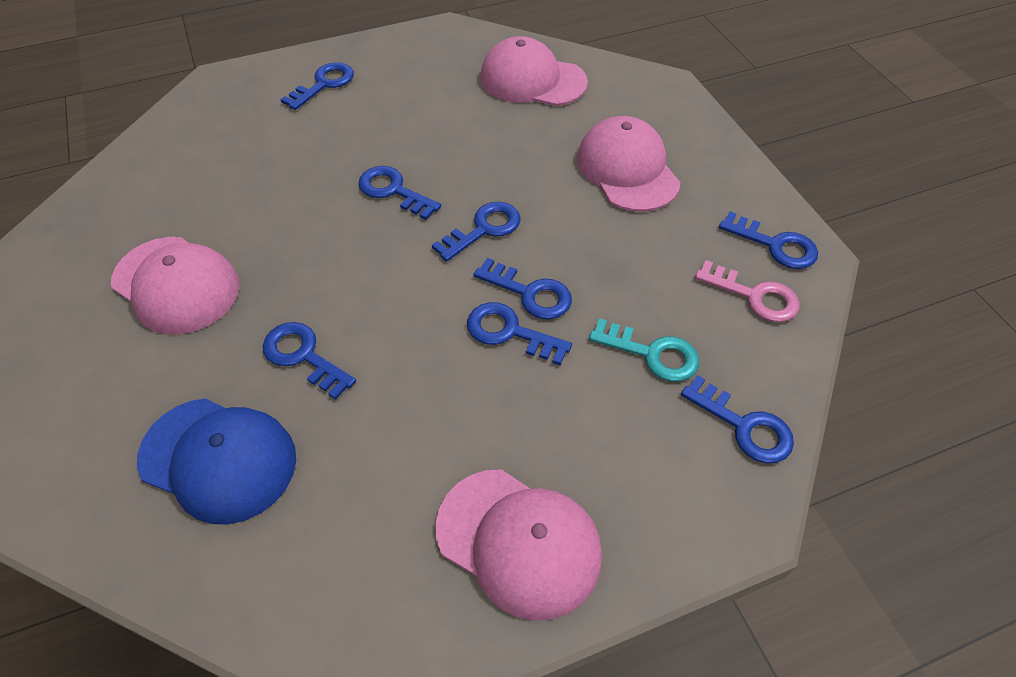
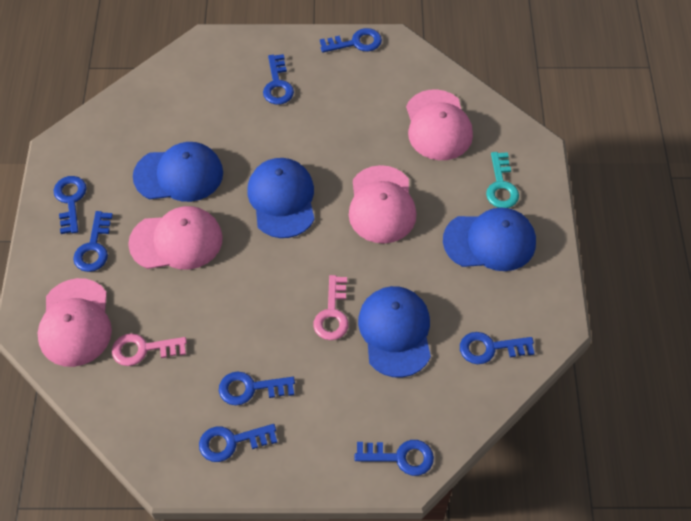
blue cap: [137,398,296,524] = 1 -> [133,142,223,202] [247,158,315,238] [358,286,431,378] [443,207,536,271] = 4
pink key: [695,260,800,322] = 1 -> [112,333,187,366] [313,275,349,340] = 2

